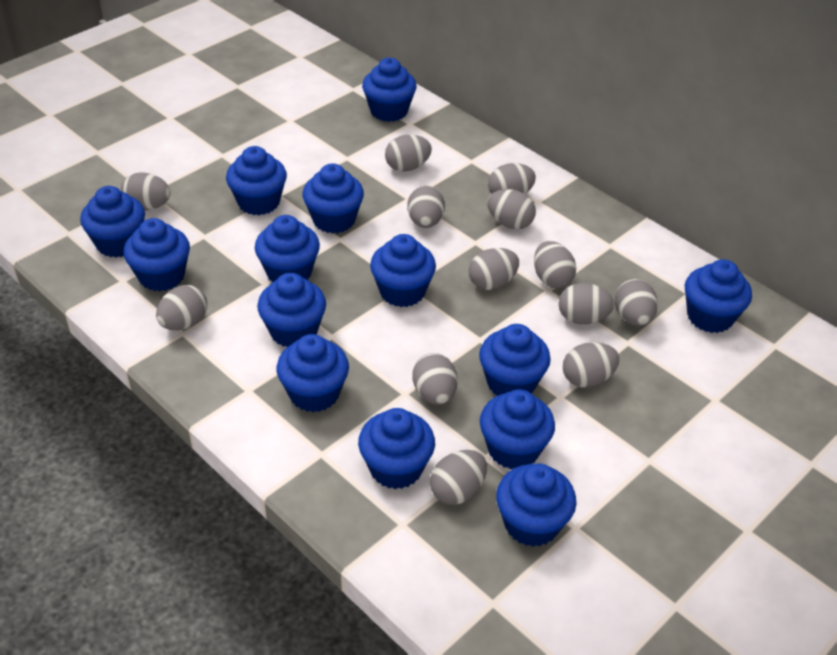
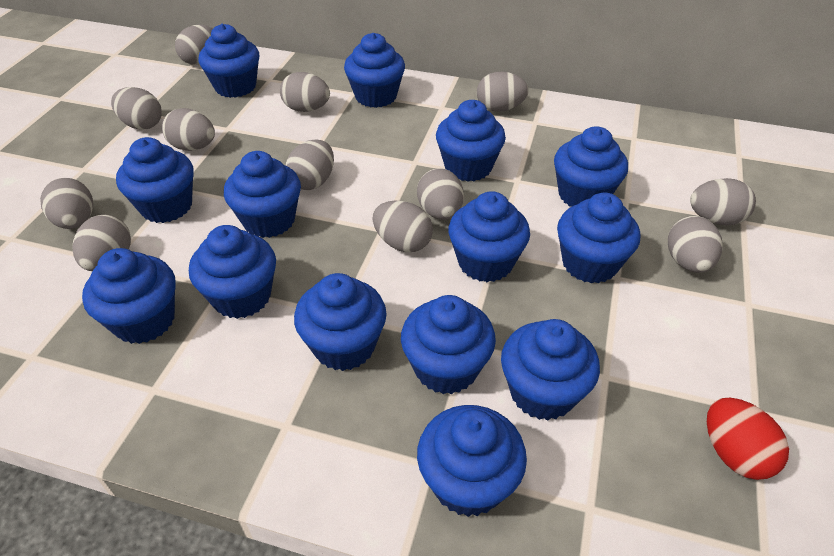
grey egg: [121,172,171,210] [156,285,207,330] [385,135,432,172] [407,186,445,228] [413,353,458,405] [430,450,487,505] [469,248,519,290] [487,189,536,229] [488,163,536,194] [534,241,576,288] [558,283,615,324] [563,342,620,388] [615,279,658,326] = 13 -> [40,178,93,229] [72,215,131,271] [111,87,162,130] [162,108,215,151] [175,25,212,65] [280,72,330,112] [286,139,334,190] [373,201,433,252] [417,168,464,220] [477,72,529,112] [668,216,723,273] [690,178,756,225] = 12
red egg: none = 0 -> [707,398,789,480] = 1

